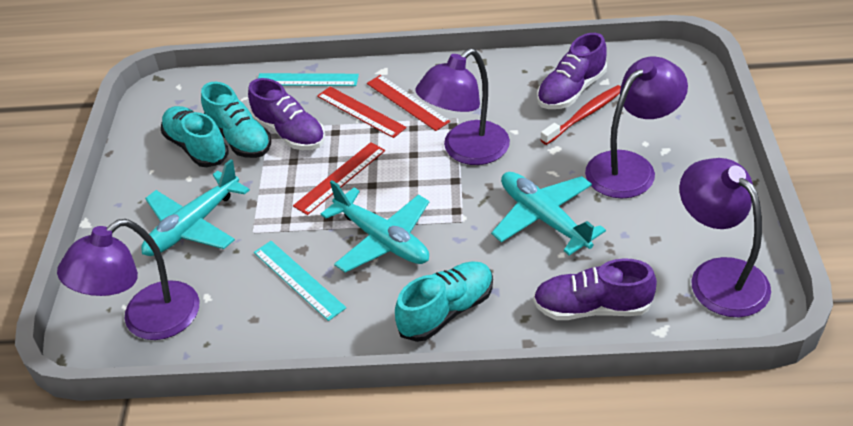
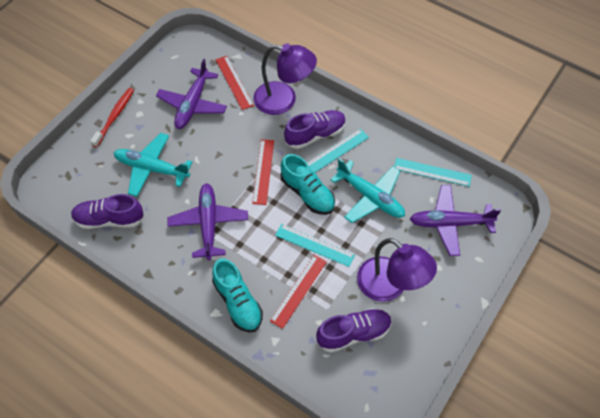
purple lamp: [57,219,199,340] [415,49,510,165] [585,56,688,198] [679,158,771,317] = 4 -> [253,43,317,115] [357,238,437,302] = 2
purple plane: none = 0 -> [156,59,227,129] [167,183,248,260] [410,185,501,256] = 3
turquoise plane: [141,159,250,256] [321,180,429,272] [491,172,606,255] = 3 -> [114,133,193,197] [330,158,405,223] = 2
turquoise ruler: [254,241,346,321] [258,73,359,86] = 2 -> [275,224,355,267] [307,129,369,173] [394,158,472,187] = 3
turquoise shoe: [161,106,229,167] [201,82,271,158] [395,261,493,342] = 3 -> [212,259,263,332] [280,154,335,215] = 2

